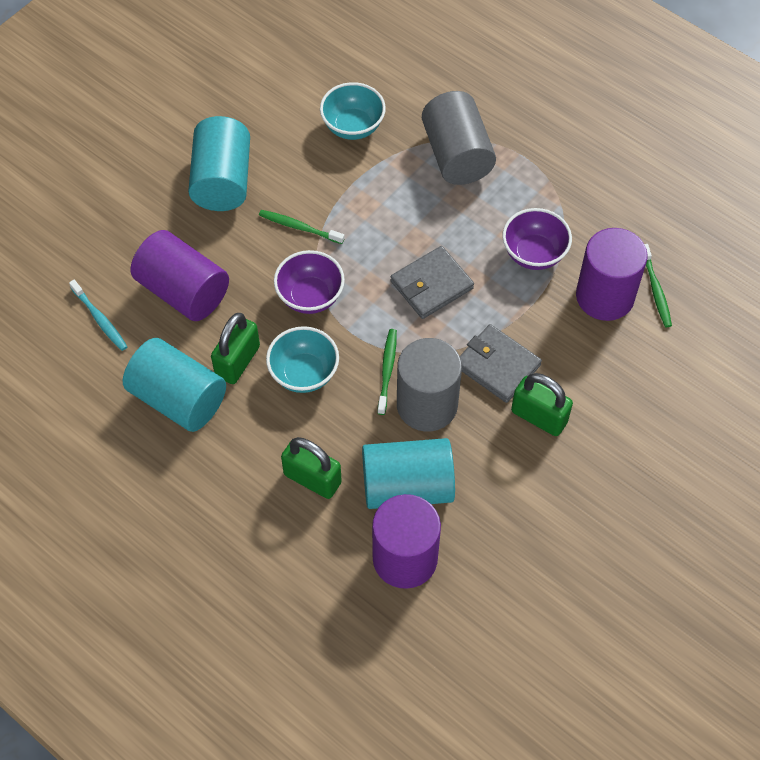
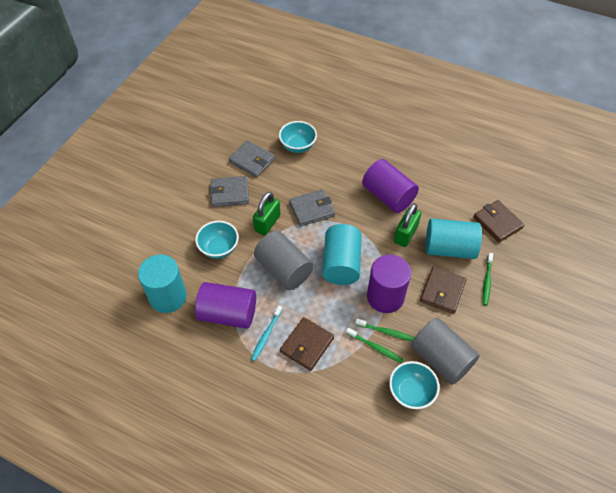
brown wallet: none = 0 -> [280,317,334,371] [420,267,467,314] [473,200,524,243] = 3
green padlock: [211,313,260,384] [281,437,342,499] [511,373,573,436] = 3 -> [253,192,280,235] [394,203,421,247] = 2
grey wallet: [391,246,474,319] [460,324,542,403] = 2 -> [209,176,249,207] [228,140,275,177] [289,189,335,227] = 3
purple bowl: [274,250,345,314] [502,208,572,270] = 2 -> none = 0
turquoise bowl: [266,326,339,393] [320,82,386,140] = 2 -> [195,221,239,259] [279,121,317,153] [389,361,440,409] = 3

